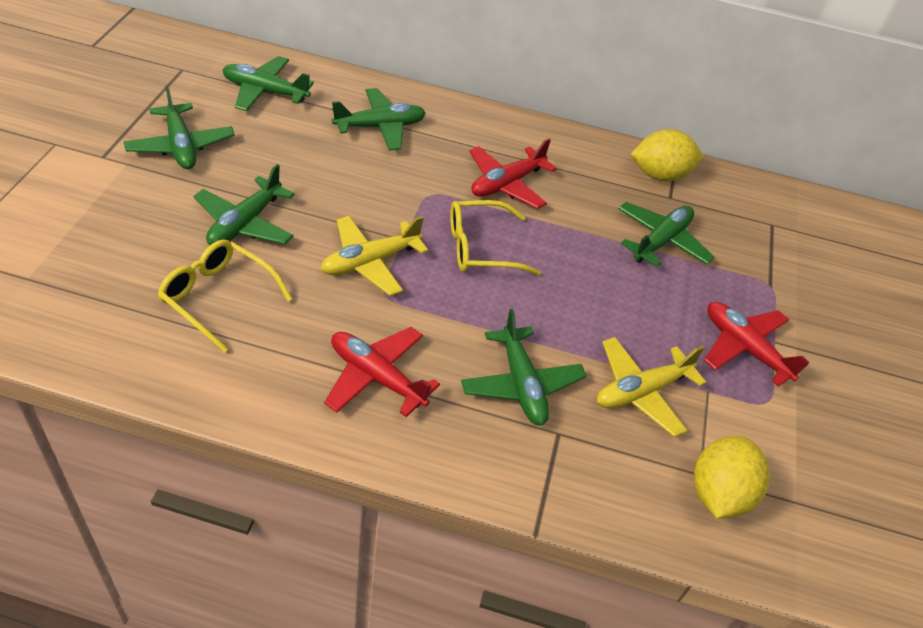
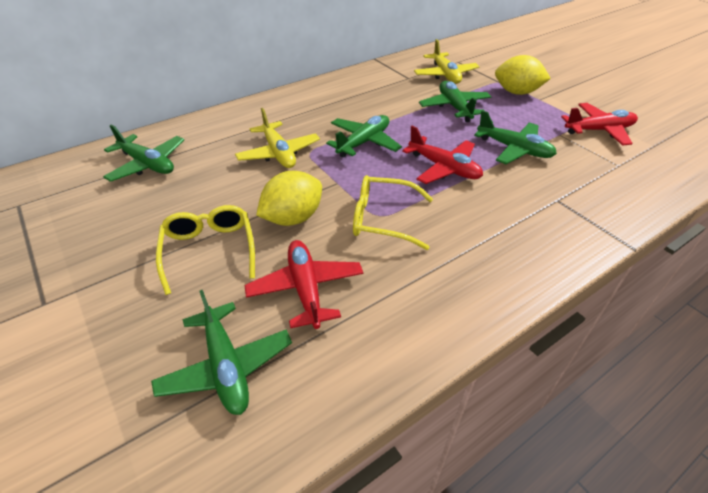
green plane: [124,85,235,169] [193,164,295,245] [223,56,314,111] [332,88,426,150] [461,309,587,426] [619,202,714,267] = 6 -> [103,124,184,182] [151,290,292,415] [326,115,402,158] [419,81,491,122] [474,110,557,164] = 5

